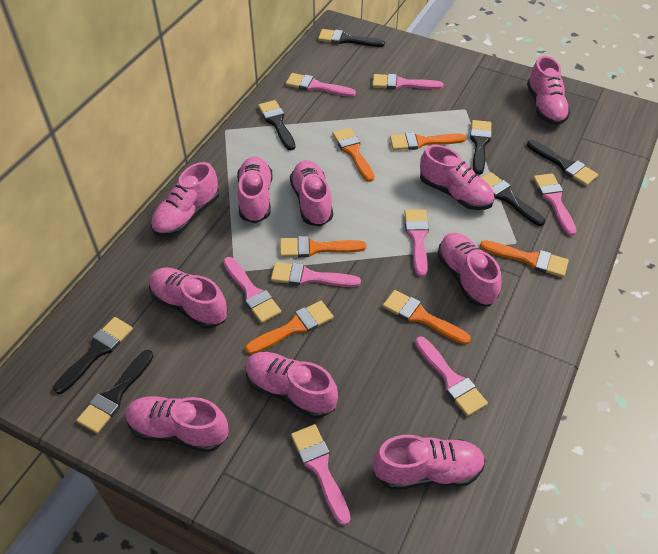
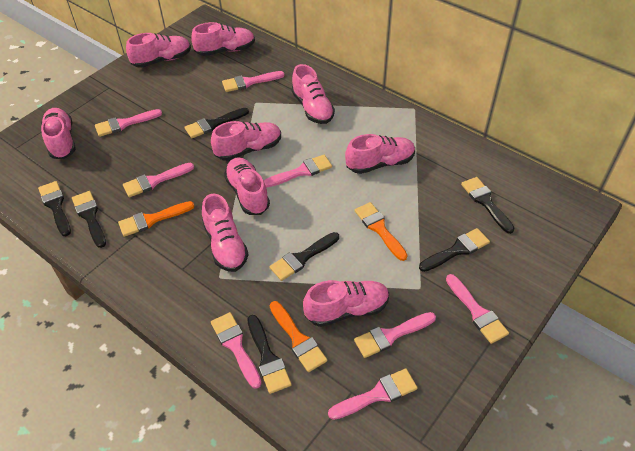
orange brush: [245,301,334,354] [280,236,366,257] [333,128,375,182] [383,290,471,345] [390,132,466,150] [480,240,569,277] = 6 -> [118,201,194,237] [270,301,327,372] [355,202,408,261] = 3
pink shoe: [125,396,228,452] [149,268,228,328] [151,162,219,237] [237,157,272,223] [245,352,338,418] [290,160,333,227] [373,435,485,490] [420,145,494,210] [437,233,502,306] [527,56,571,125] = 10 -> [41,108,76,159] [126,33,191,68] [191,22,255,56] [202,194,249,272] [211,121,281,161] [224,157,270,215] [292,64,335,124] [303,280,389,327] [345,134,415,174] = 9

